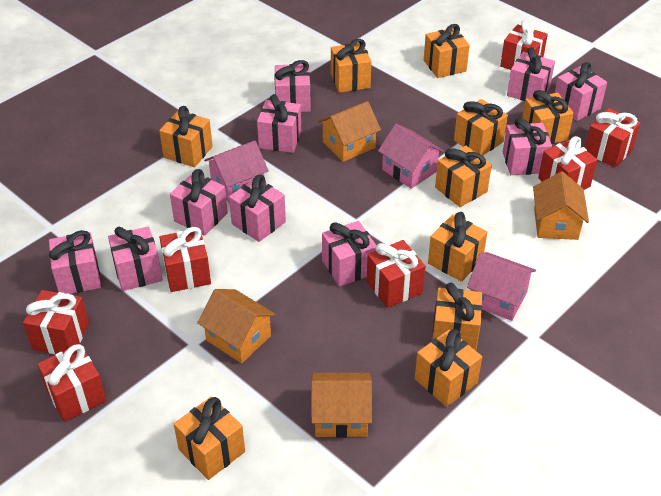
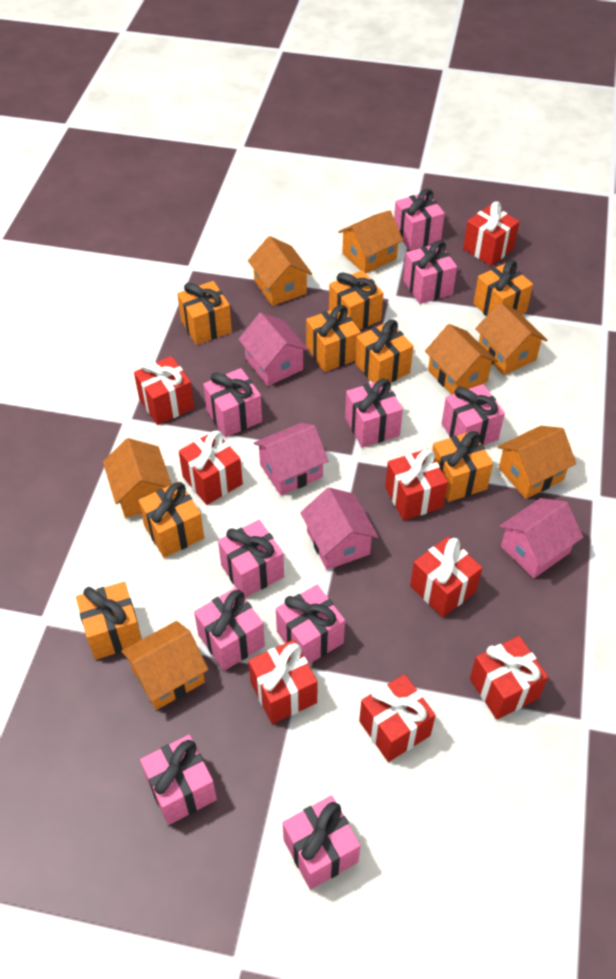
orange gift: [159,106,213,167] [174,396,245,480] [331,39,371,93] [415,329,482,407] [424,24,470,78] [428,212,487,282] [432,283,482,351] [435,146,492,207] [454,99,508,156] [522,90,574,144] = 10 -> [76,582,142,660] [138,481,204,558] [177,281,232,345] [306,305,361,372] [329,270,383,330] [355,320,413,383] [432,431,493,502] [473,260,533,316] = 8
orange house: [197,289,276,363] [311,373,372,438] [318,101,381,162] [533,171,589,240] = 4 -> [103,438,172,518] [121,621,208,710] [248,236,312,306] [338,210,403,273] [425,324,498,395] [475,302,547,375] [498,426,576,499] = 7
pink house: [204,140,269,203] [378,124,444,189] [467,252,536,321] = 3 -> [238,313,309,386] [254,423,329,495] [300,487,378,570] [499,498,583,578] = 4
red gift: [23,290,89,354] [37,344,106,422] [159,227,211,292] [366,240,425,308] [500,20,548,70] [538,136,597,190] [585,108,640,167] = 7 -> [134,356,194,425] [179,430,243,505] [248,640,318,724] [359,674,436,762] [385,449,448,521] [410,536,482,617] [463,201,519,266] [470,636,548,720] = 8

